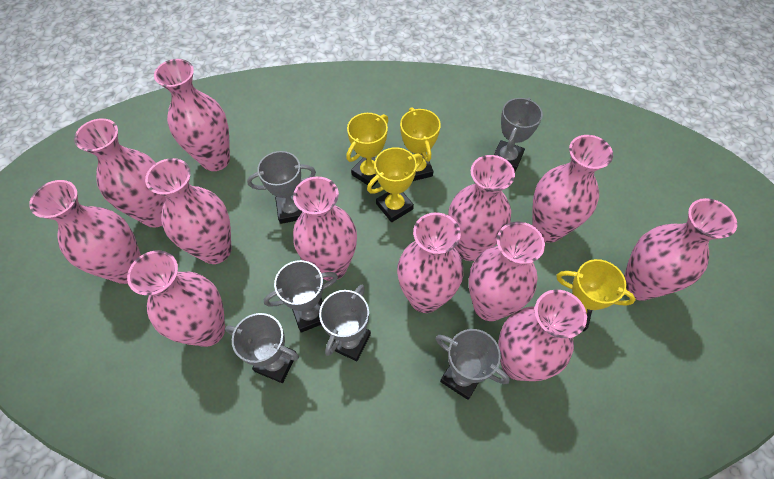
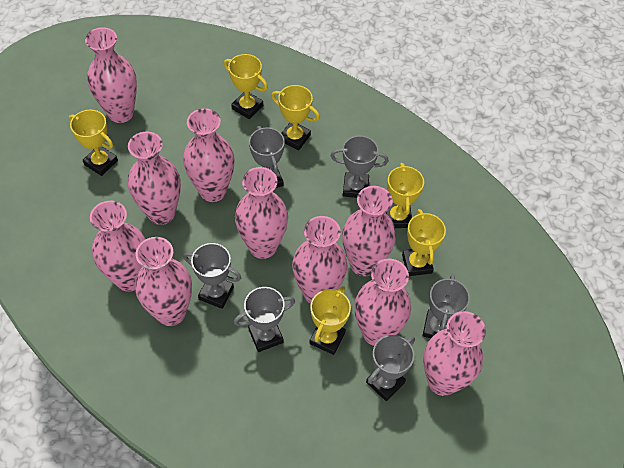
pink vase: [29,180,141,284] [74,118,166,228] [127,250,225,347] [145,158,232,264] [154,59,230,171] [293,176,357,281] [397,212,463,313] [448,155,515,261] [468,222,545,321] [498,290,587,381] [532,135,613,243] [624,198,737,301] = 12 -> [85,27,137,123] [90,201,145,292] [128,132,181,225] [135,237,192,326] [183,108,235,202] [235,167,288,259] [292,216,347,304] [342,186,396,276] [354,259,411,346] [423,311,486,396] = 10
yellow trophy: [346,113,388,188] [367,147,423,222] [400,107,441,181] [556,259,636,331] = 4 -> [69,110,118,176] [224,54,268,119] [271,85,320,150] [309,286,351,355] [386,163,424,228] [402,209,446,276] = 6

